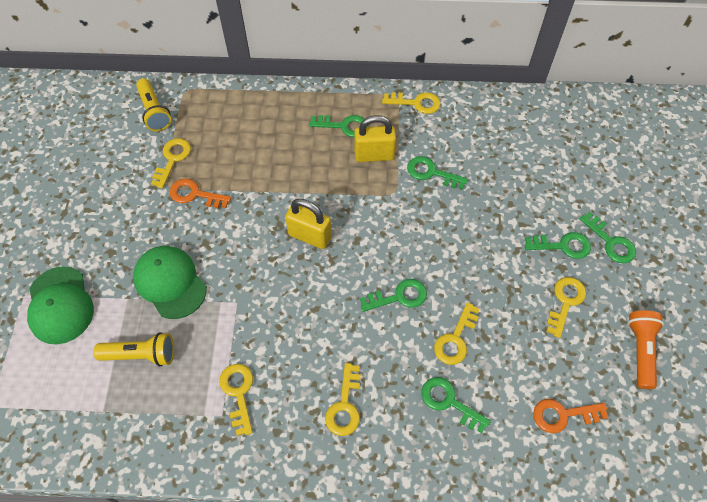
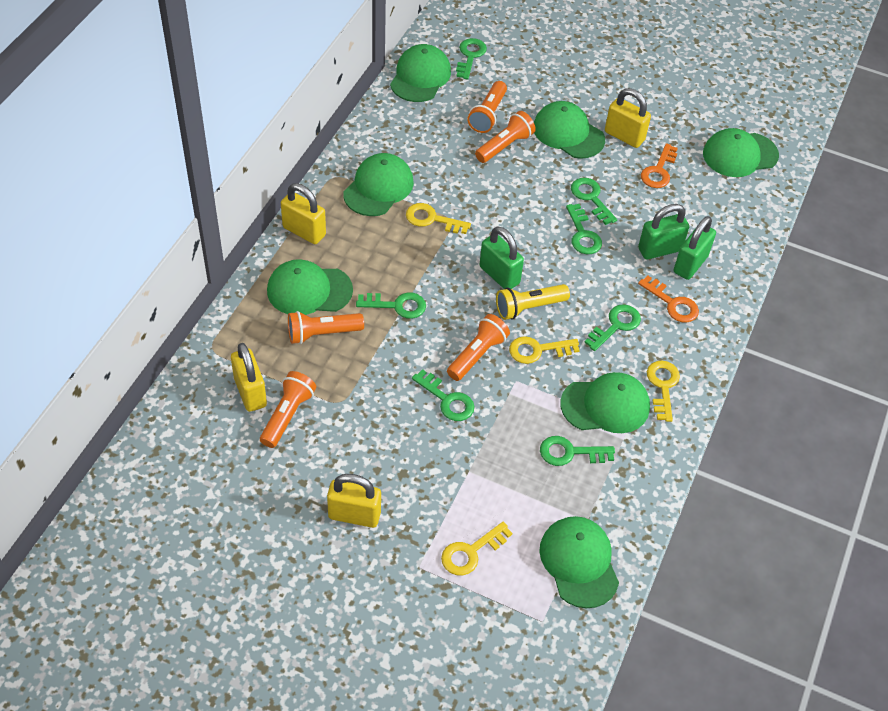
green cap: [27,266,94,344] [133,246,207,319] = 2 -> [267,259,353,315] [343,153,414,216] [390,44,451,102] [534,101,605,159] [539,516,619,608] [560,372,650,433] [703,128,779,177] = 7
green key: [309,115,368,137] [360,279,427,312] [407,156,468,189] [422,377,491,433] [525,232,591,259] [580,212,636,263] = 6 -> [356,292,426,319] [412,369,475,421] [456,38,487,79] [540,436,615,466] [566,204,602,254] [571,178,617,225] [584,304,641,351] = 7
green padlock: none = 0 -> [479,226,524,289] [638,204,689,259] [673,216,716,280] = 3
orange flashlight: [628,310,664,389] = 1 -> [260,371,316,448] [288,311,364,344] [447,314,510,381] [467,81,507,133] [475,111,536,163] = 5
yellow flashlight: [93,332,174,366] [136,78,171,131] = 2 -> [496,284,570,320] = 1
yellow key: [151,138,191,189] [219,364,253,436] [325,363,361,436] [382,92,441,114] [434,302,480,365] [546,277,586,338] = 6 -> [406,203,471,234] [441,521,512,575] [509,336,580,364] [647,360,680,422] = 4
yellow padlock: [285,199,332,249] [354,115,396,162] = 2 -> [231,343,267,412] [281,183,326,244] [327,474,381,528] [605,88,651,148] = 4

